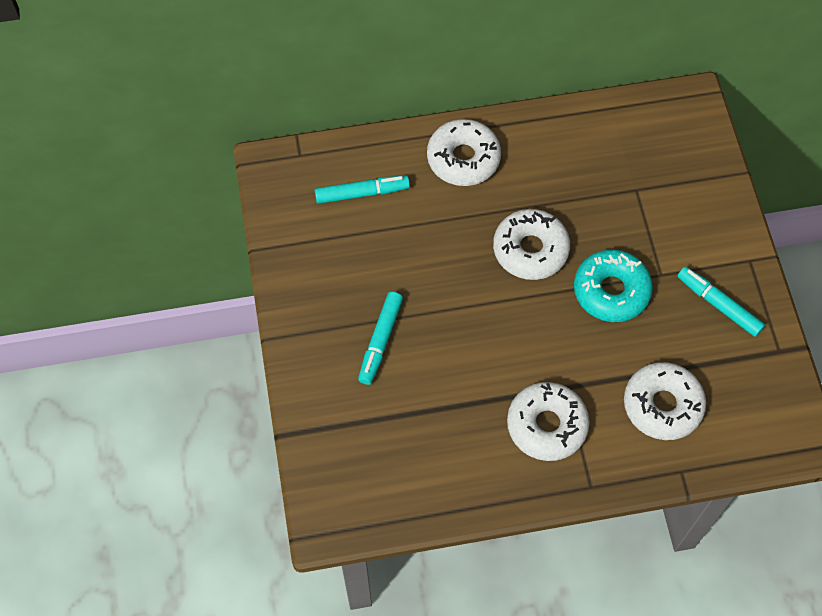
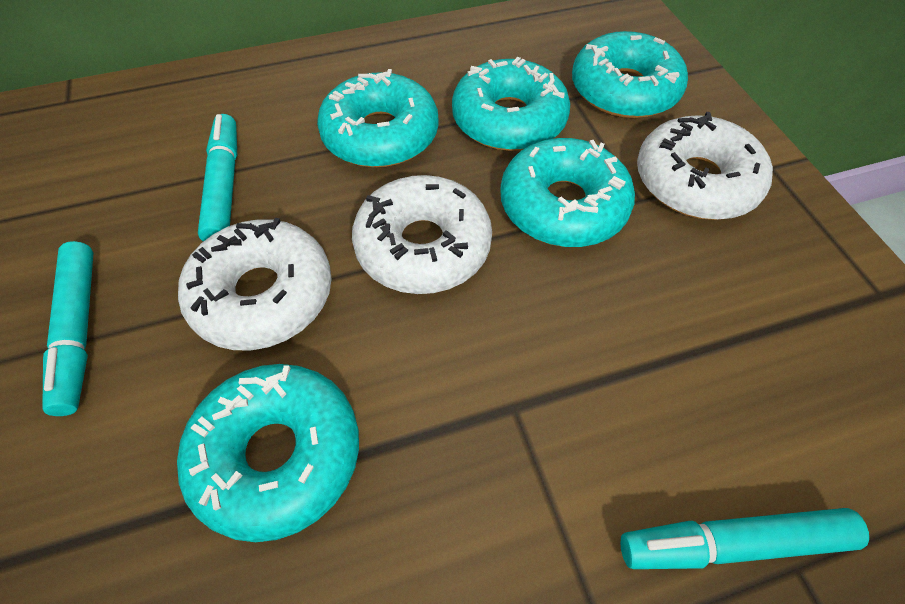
turquoise donut: [574,250,653,322] = 1 -> [177,364,359,542] [317,69,439,167] [452,57,570,151] [500,138,635,247] [572,31,688,118] = 5
white donut: [427,119,501,186] [493,209,570,280] [507,382,590,461] [624,362,706,440] = 4 -> [178,218,332,350] [352,175,492,294] [637,112,773,220] = 3

